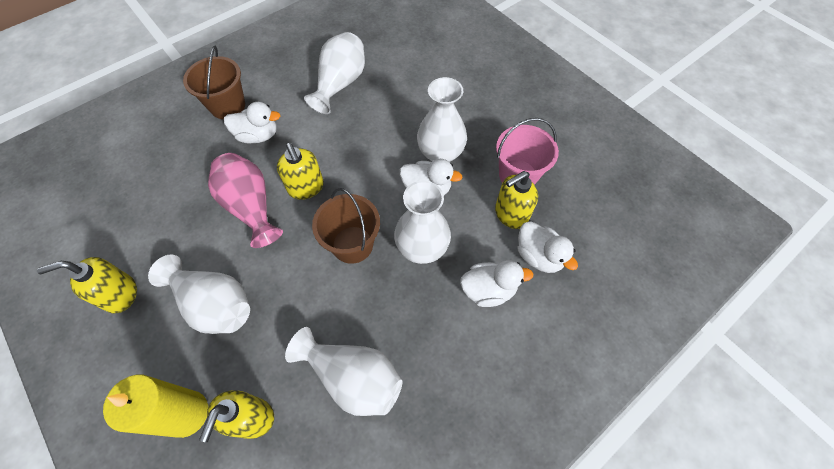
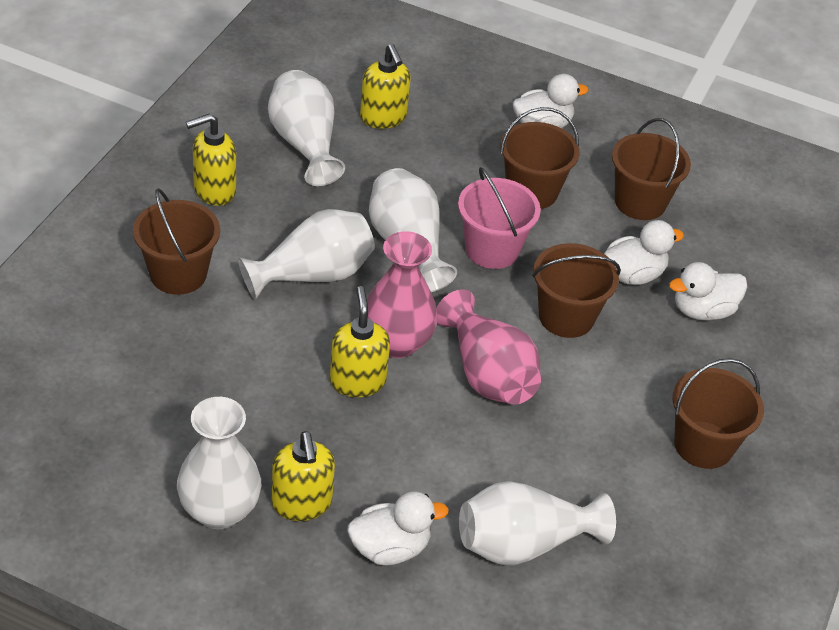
brown bucket: [183,46,245,119] [312,188,380,264] = 2 -> [133,188,220,295] [500,107,580,209] [532,243,621,338] [612,118,691,220] [673,358,764,469] = 5
pink vase: [208,153,283,248] = 1 -> [367,231,438,358] [437,289,541,405] = 2
yellow candle: [103,375,208,438] = 1 -> none = 0

